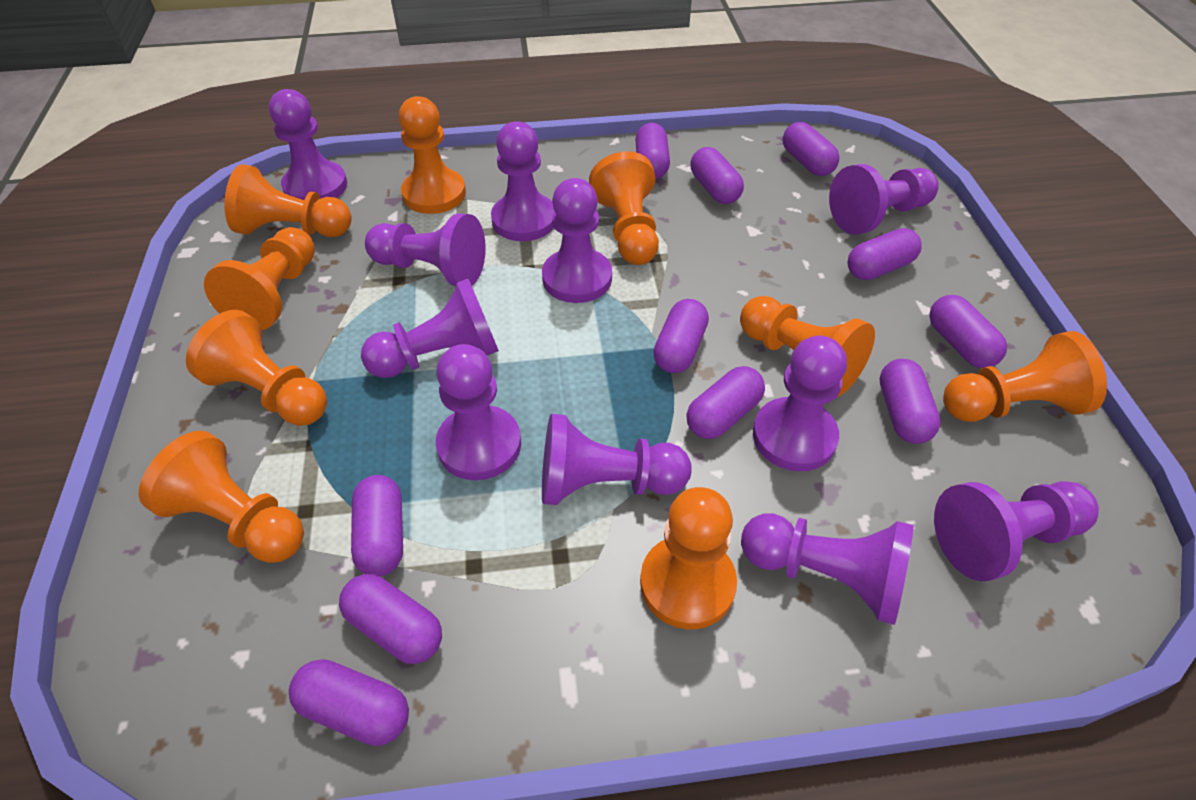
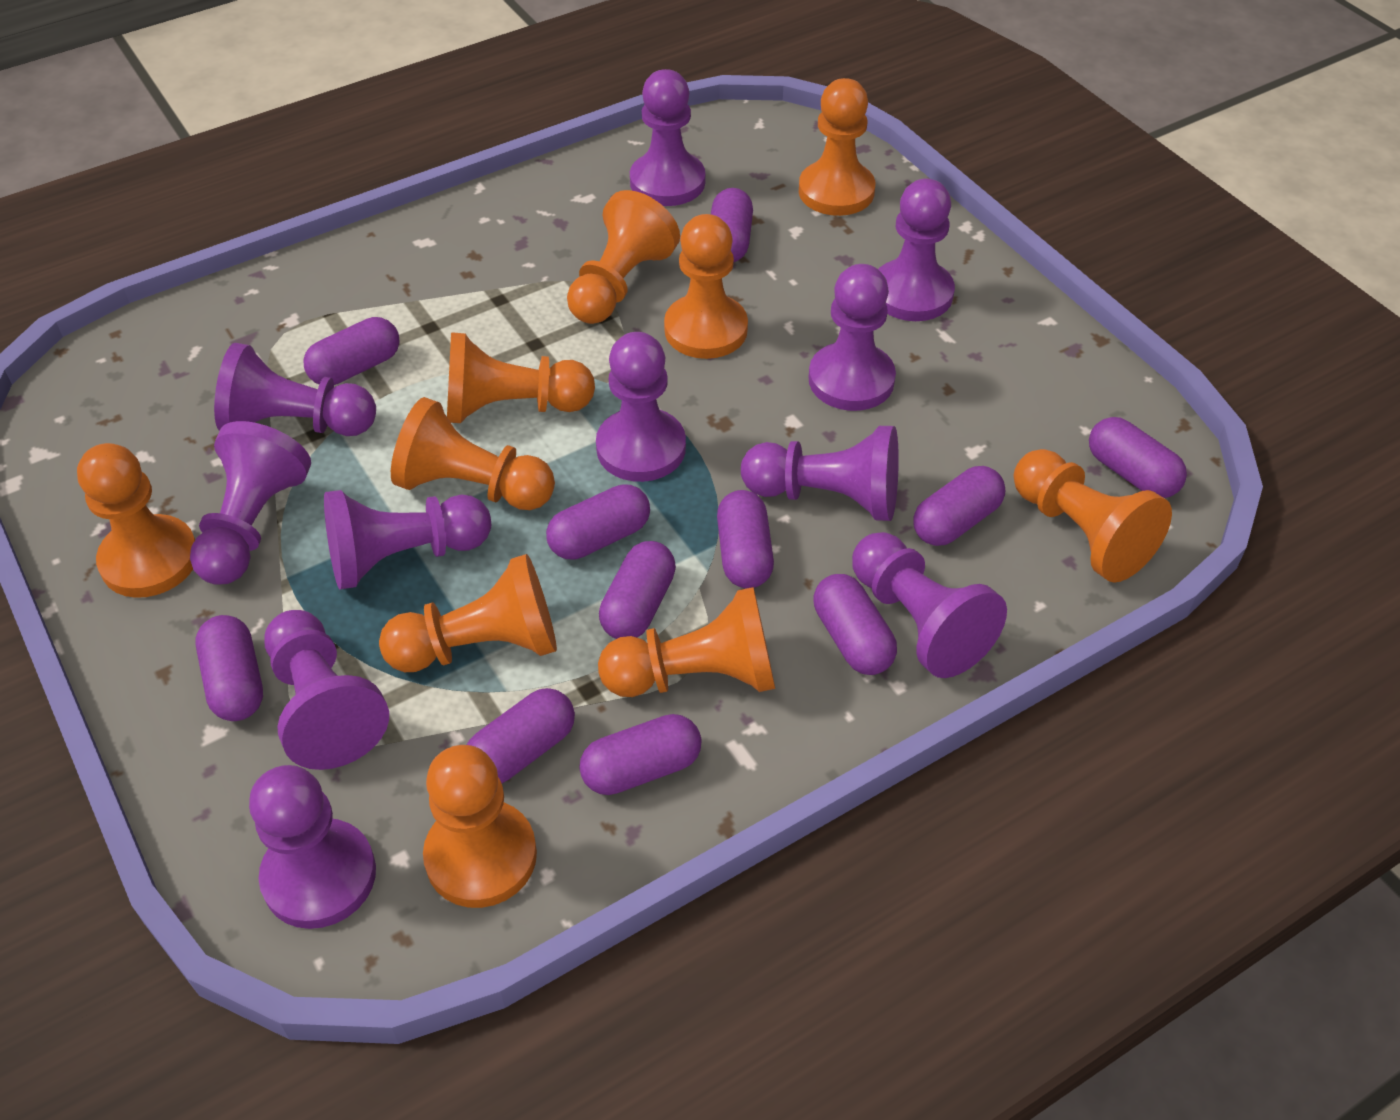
orange pawn: [139,431,304,563] [186,310,327,426] [204,227,315,330] [225,164,351,237] [399,96,466,214] [589,151,659,265] [640,487,737,630] [740,296,875,397] [943,331,1107,422] = 9 -> [77,443,195,598] [379,554,557,672] [391,397,555,510] [423,745,537,908] [447,332,595,423] [567,190,680,324] [598,587,775,697] [664,214,748,359] [799,78,875,216] [1013,449,1172,583] = 10

